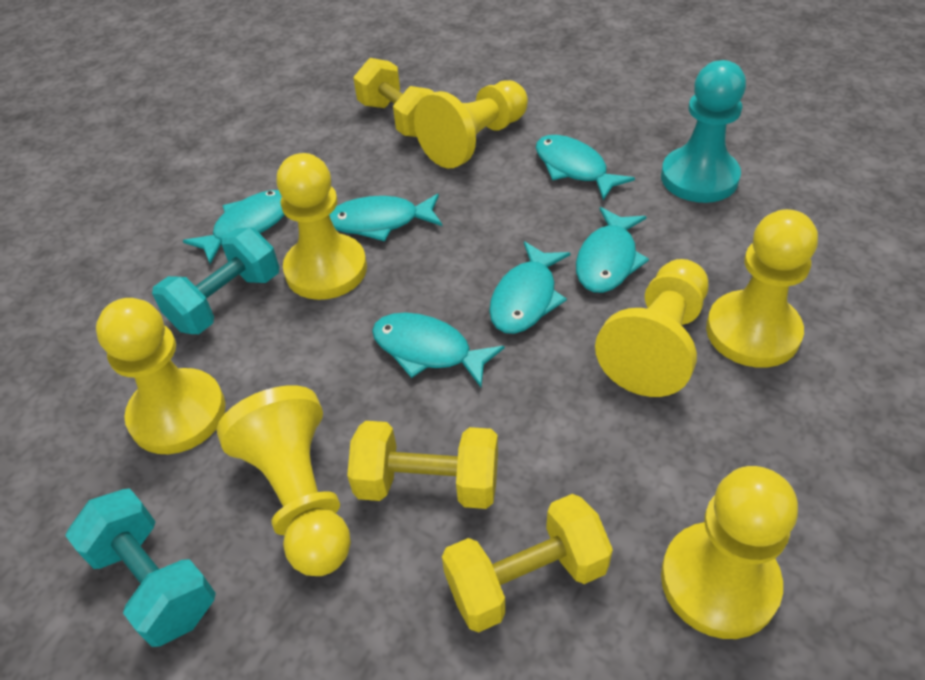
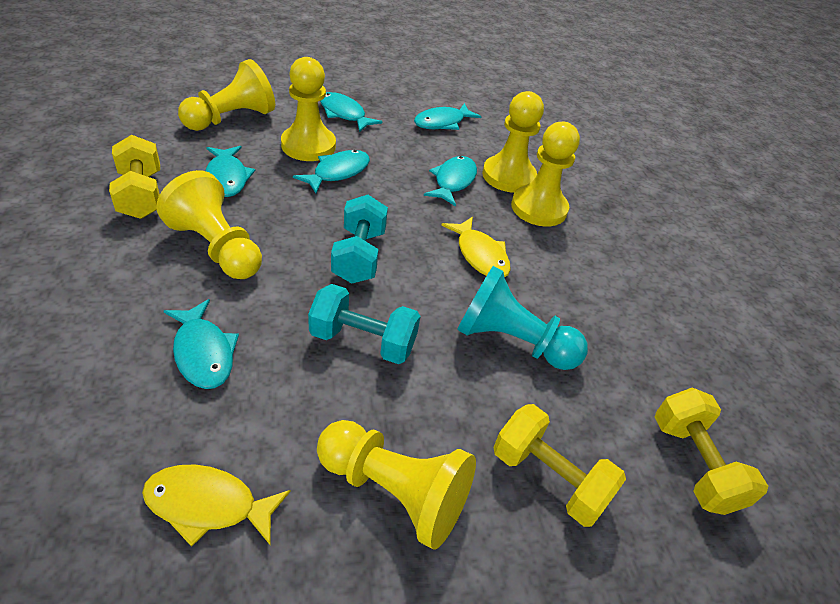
yellow fish: none = 0 -> [142,465,291,547] [441,217,511,278] = 2
yellow pawn: [96,298,225,454] [217,385,351,576] [276,153,367,300] [414,80,528,168] [595,259,708,397] [661,466,798,639] [706,209,818,368] = 7 -> [156,170,262,279] [178,59,275,131] [281,57,336,161] [317,420,476,550] [482,91,544,193] [511,122,580,227] = 6

